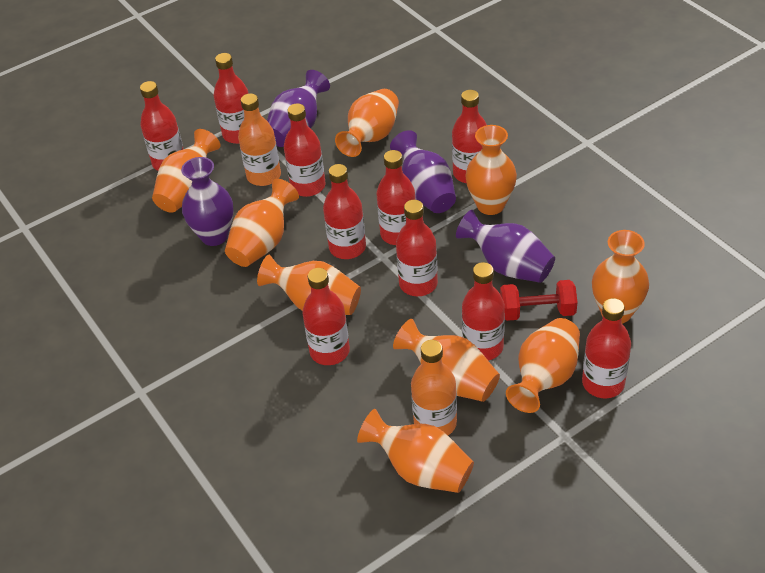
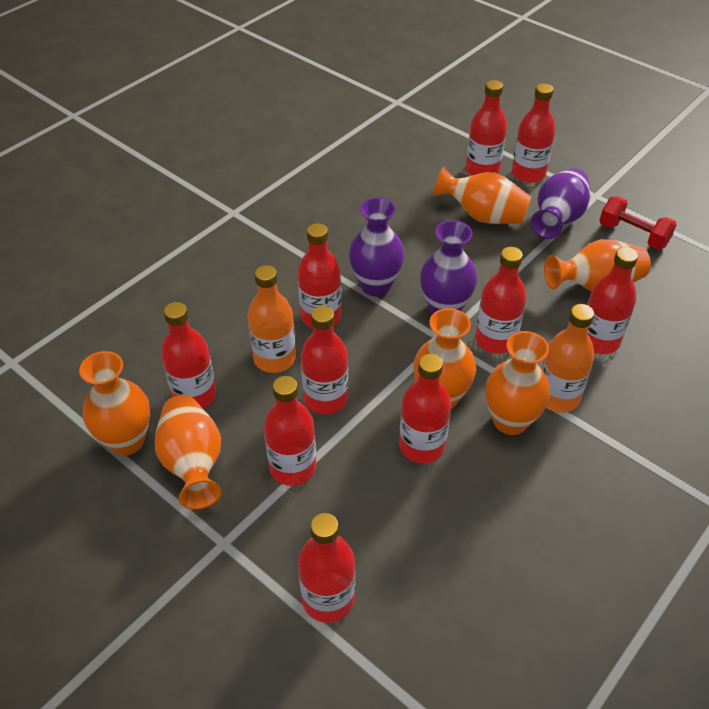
orange vase: [152,129,220,213] [225,179,299,267] [257,255,361,315] [335,89,399,157] [357,409,474,493] [393,319,500,402] [465,125,517,215] [506,318,580,413] [592,230,649,324] = 9 -> [79,351,150,456] [155,395,222,510] [413,308,476,409] [433,166,531,224] [485,331,550,435] [544,239,651,291] = 6
purple vase: [181,157,233,246] [267,70,330,147] [390,130,456,213] [456,210,555,283] = 4 -> [349,197,405,296] [420,220,477,315] [531,168,590,239] = 3

